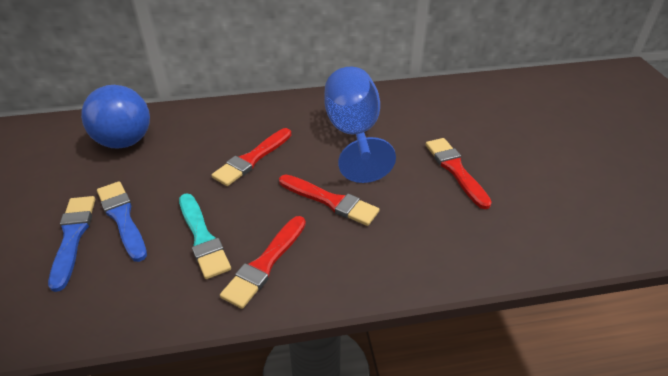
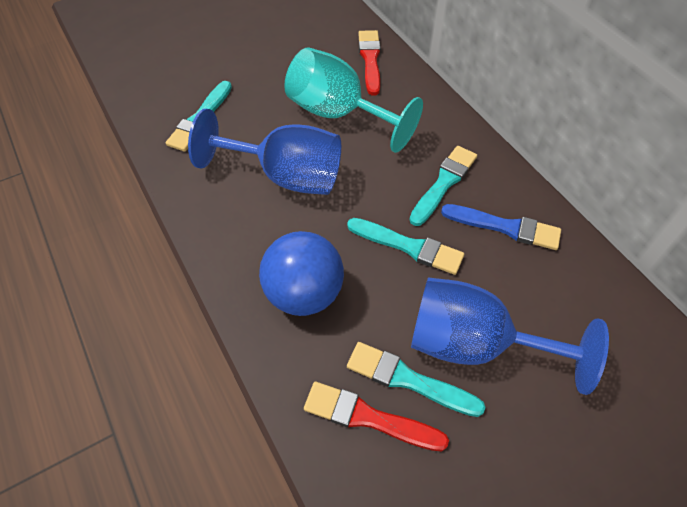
blue brush: [48,196,95,292] [97,181,147,262] = 2 -> [441,204,561,250] = 1
blue goblet: [324,66,396,183] = 1 -> [188,109,341,195] [411,278,609,395] = 2
red brush: [211,128,291,186] [220,216,306,309] [279,174,379,226] [425,138,492,209] = 4 -> [304,382,449,451] [358,30,381,95] = 2
turquoise brush: [179,193,231,279] = 1 -> [166,81,232,152] [347,218,464,275] [347,342,485,417] [410,146,477,226] = 4
turquoise goblet: none = 0 -> [284,47,423,153] = 1

